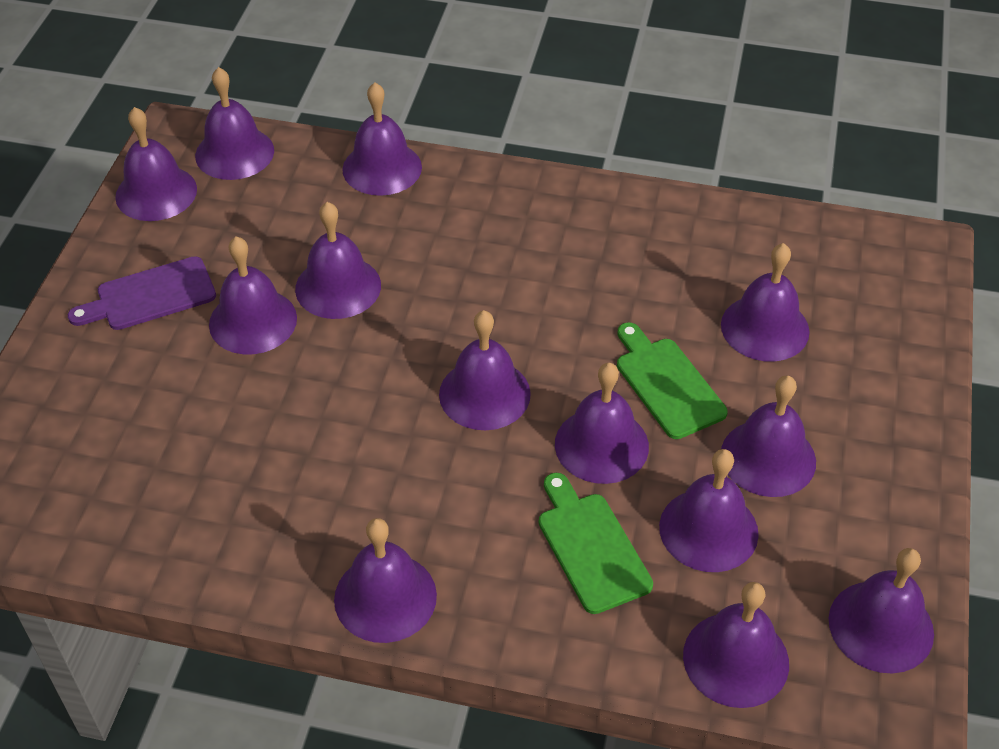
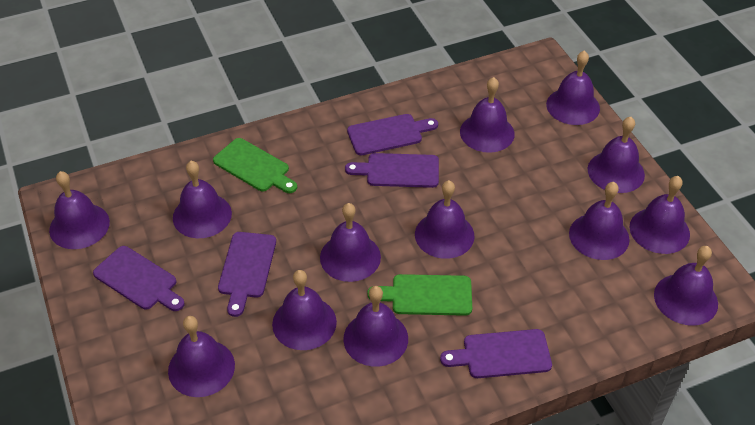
purple cutting board: [68,256,216,330] = 1 -> [93,246,185,311] [218,232,276,317] [345,153,439,188] [347,114,438,155] [440,329,552,378] = 5

